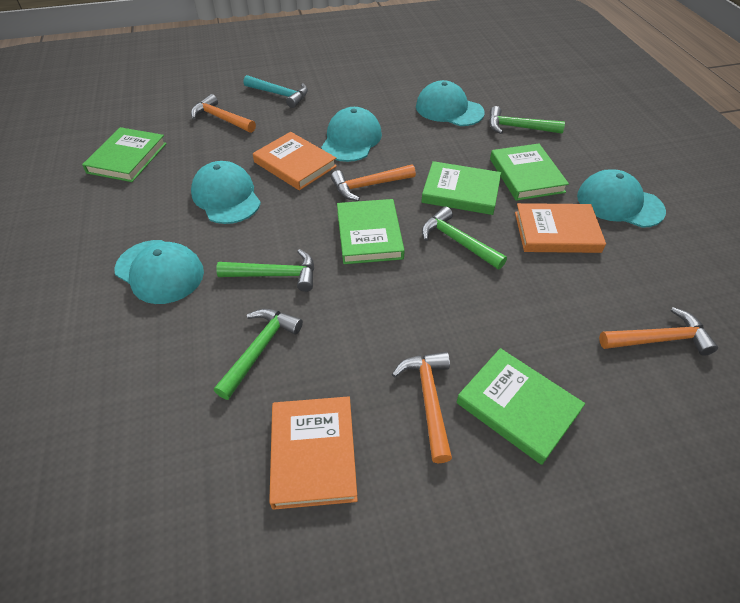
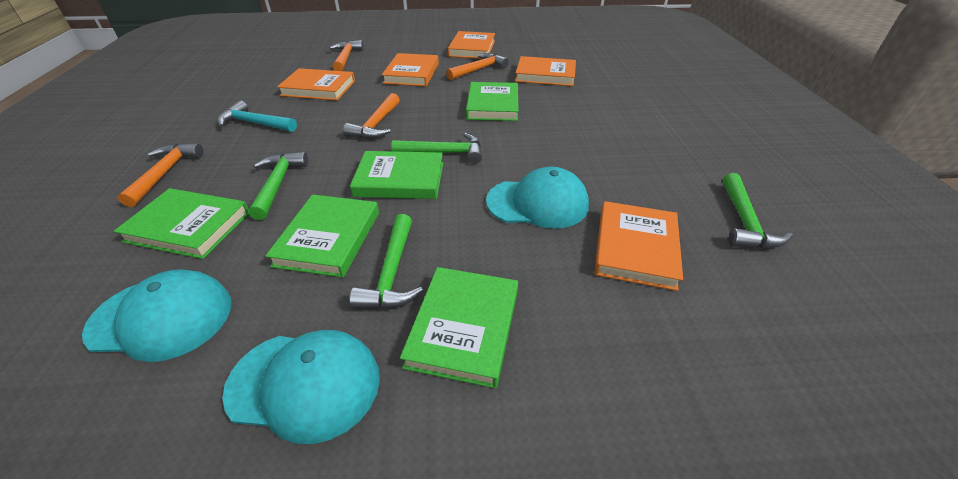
orange book: [253,132,337,190] [269,396,358,510] [515,203,606,253] = 3 -> [277,68,355,101] [382,53,439,86] [448,31,495,59] [515,56,576,86] [594,201,683,291] = 5
turquoise cap: [115,240,204,304] [191,161,261,224] [321,107,382,162] [416,80,485,126] [577,169,666,228] = 5 -> [82,269,231,362] [222,330,380,444] [486,166,589,229] = 3

